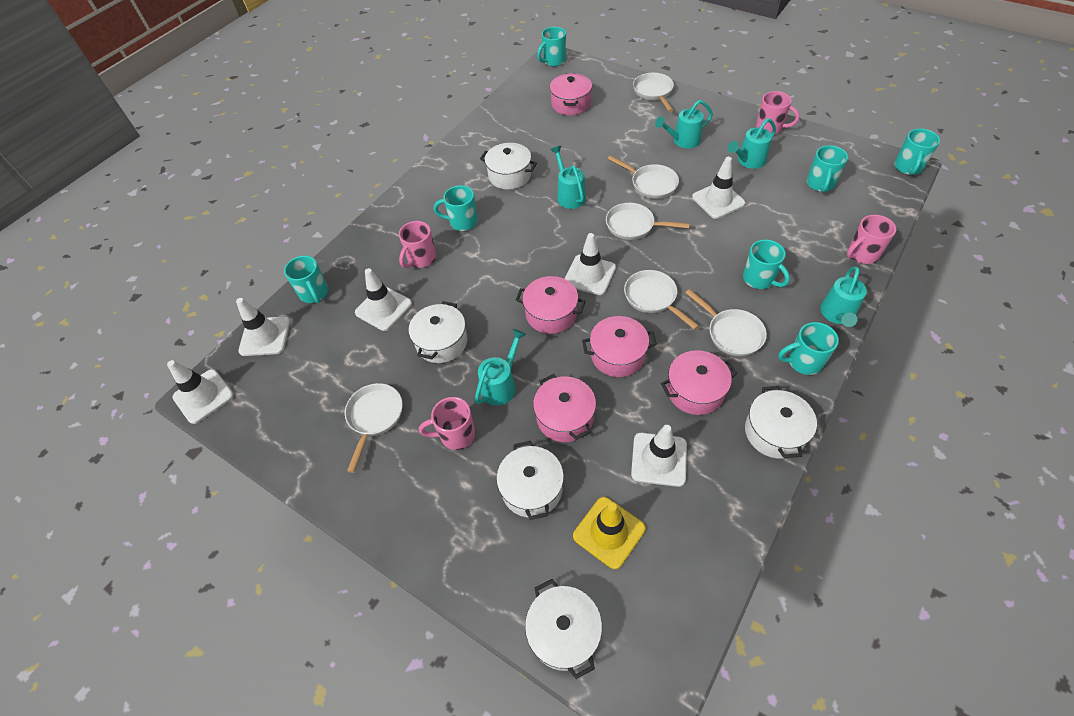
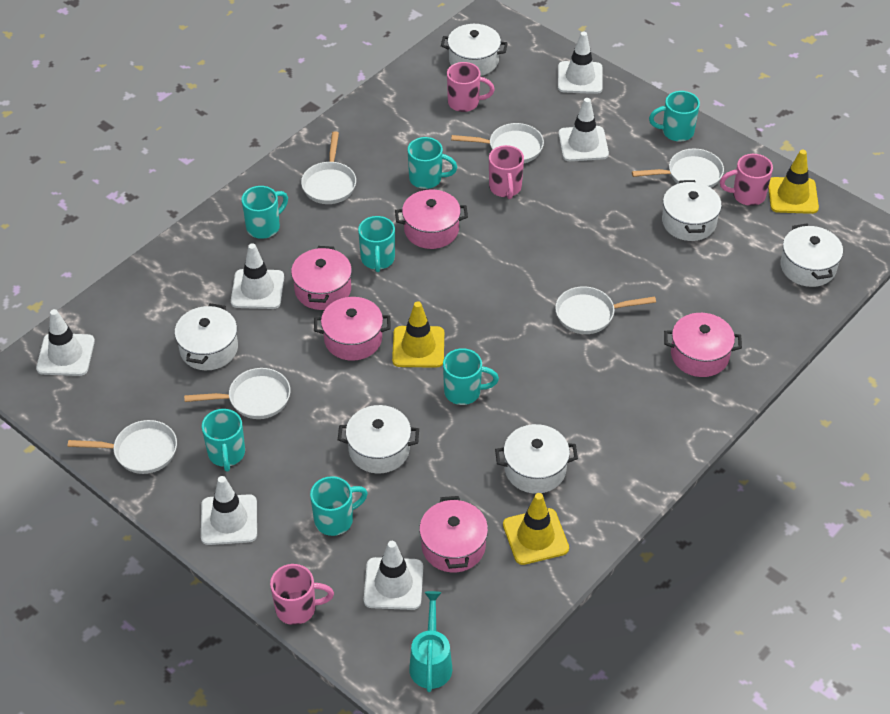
turquoise watering can: [475,329,526,406] [551,146,586,209] [655,100,713,149] [728,118,776,169] [820,266,867,327] = 5 -> [409,591,452,692] = 1
white pot: [409,301,468,363] [480,143,537,190] [496,441,564,520] [525,579,602,679] [745,386,817,459] = 5 -> [174,303,238,370] [338,405,419,474] [441,24,508,76] [495,424,578,494] [662,180,722,241] [780,223,843,287] = 6
yellow traffic cone: [573,497,645,569] = 1 -> [392,301,444,368] [503,493,569,565] [768,149,819,214] = 3

